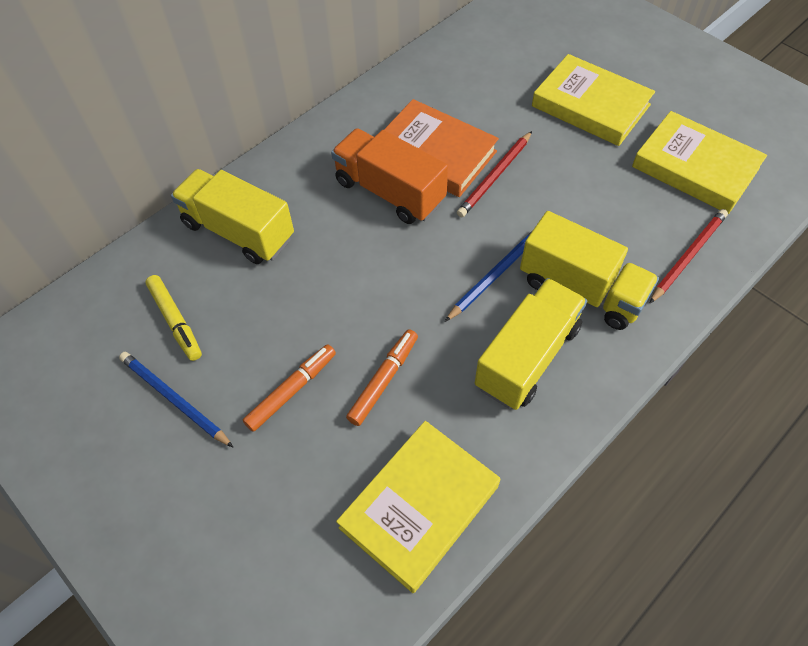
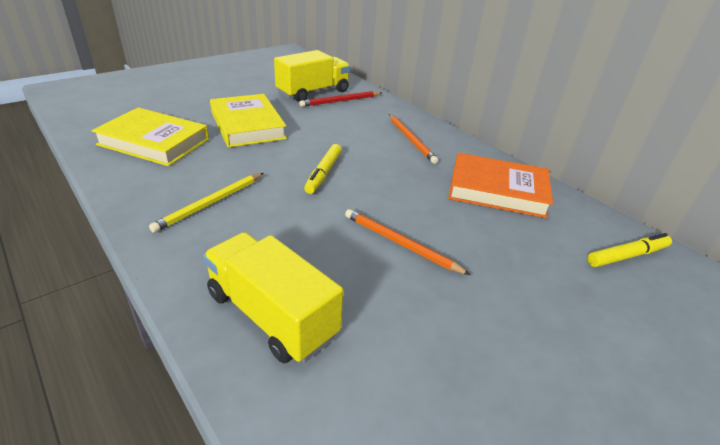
blue pencil: [119,352,233,447] [445,231,532,322] = 2 -> none = 0
orange marker: [243,344,336,432] [346,329,418,426] = 2 -> none = 0
orange pencil: none = 0 -> [345,209,470,275] [389,114,438,164] = 2
orange truck: [331,128,448,224] = 1 -> none = 0
red pencil: [457,131,532,218] [649,209,728,304] = 2 -> [299,91,382,107] = 1
yellow book: [336,421,500,593] [532,54,655,146] [632,111,767,214] = 3 -> [92,107,209,166] [210,94,287,148] = 2
yellow marker: [145,275,202,361] = 1 -> [304,144,342,194] [587,233,672,267] = 2
yellow pencil: none = 0 -> [149,173,264,233] = 1
yellow truck: [171,169,294,264] [475,278,587,410] [520,211,659,330] = 3 -> [203,232,343,363] [274,50,351,102] = 2

